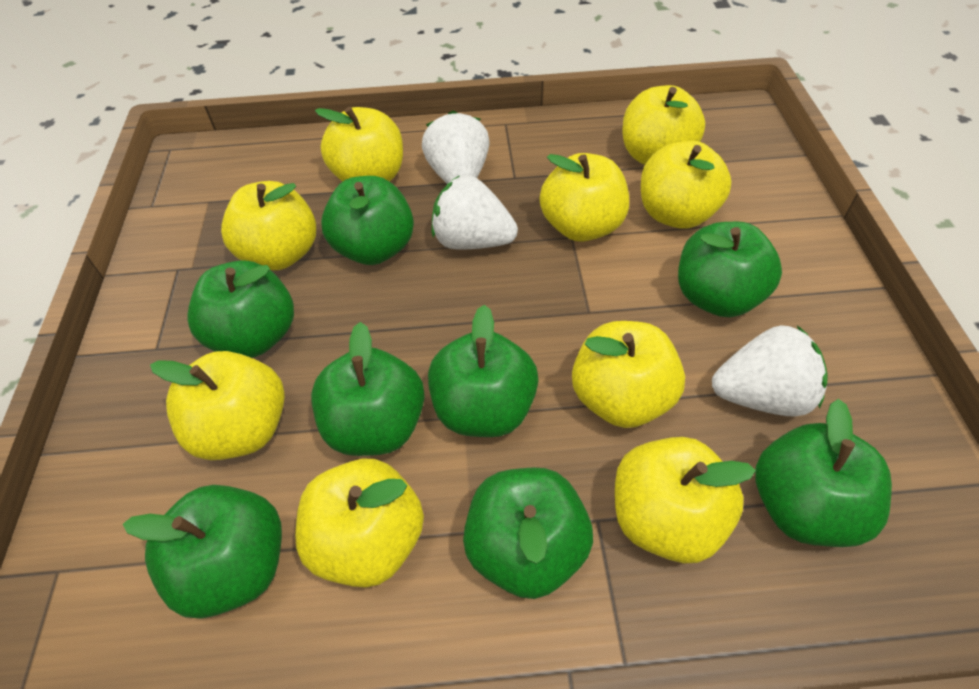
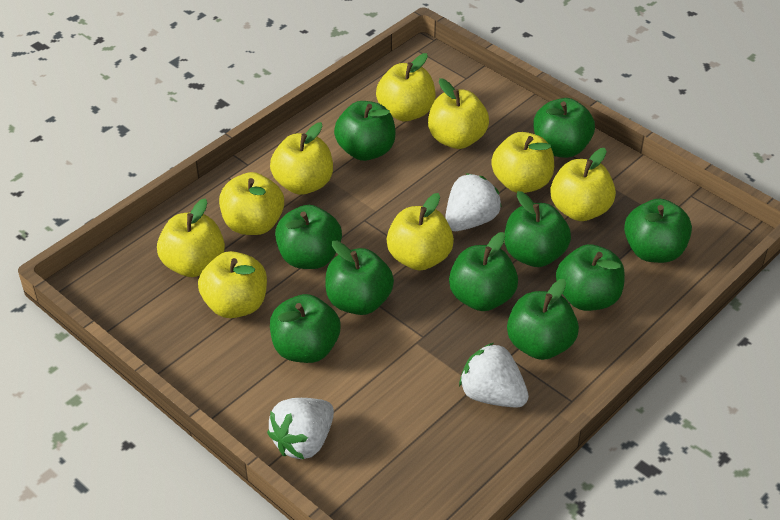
green apple: [123,485,282,618] [187,260,294,358] [311,322,425,456] [321,176,414,265] [428,305,539,437] [463,468,593,599] [678,222,782,317] [755,399,892,547] = 8 -> [270,294,341,363] [275,205,342,269] [325,241,394,315] [334,101,396,161] [449,232,518,311] [504,191,571,267] [507,279,579,360] [534,98,595,158] [556,244,625,311] [624,199,692,263] = 10

